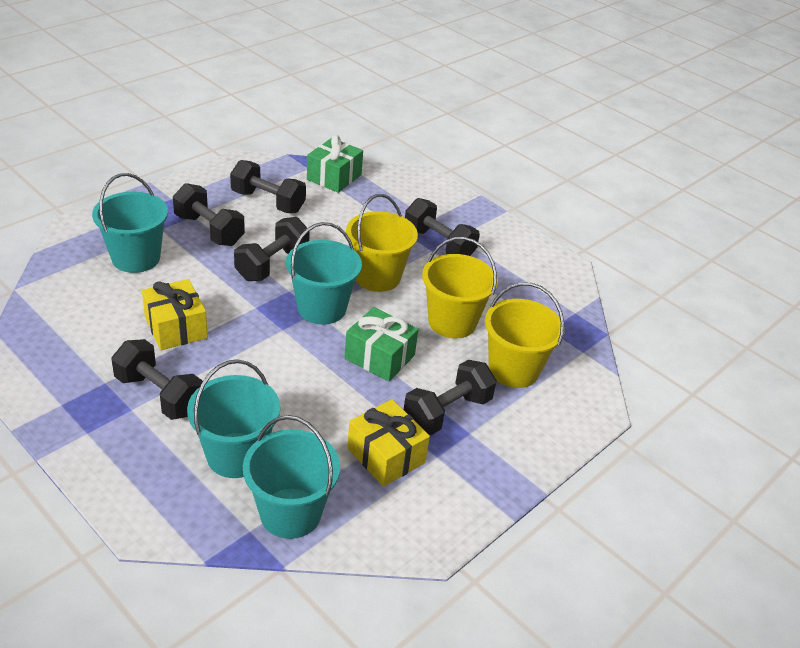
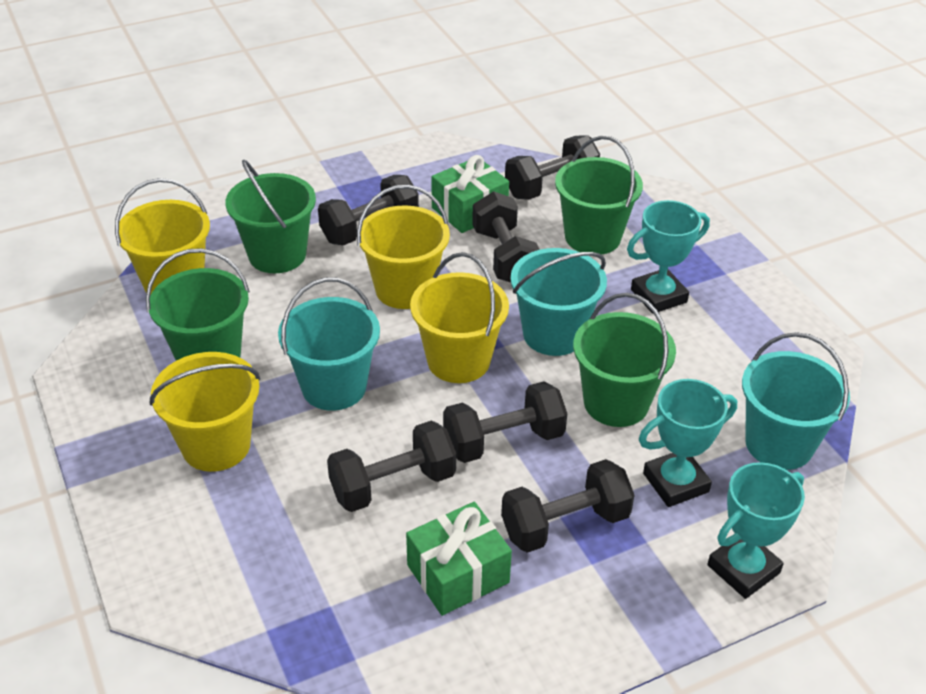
green bucket: none = 0 -> [146,248,250,361] [225,160,316,273] [555,136,643,255] [573,293,676,427] = 4
turquoise bucket: [92,173,168,273] [187,359,280,478] [243,415,340,539] [286,222,362,325] = 4 -> [278,278,380,411] [510,248,607,356] [742,332,850,470] = 3
turquoise trophy: none = 0 -> [627,200,710,314] [639,379,737,507] [707,462,805,599] = 3
yellow bucket: [346,194,418,292] [422,237,498,338] [485,282,564,388] = 3 -> [115,178,210,294] [150,352,260,472] [357,185,450,309] [410,252,509,383] = 4
yellow gift: [142,279,208,350] [347,399,430,487] = 2 -> none = 0

